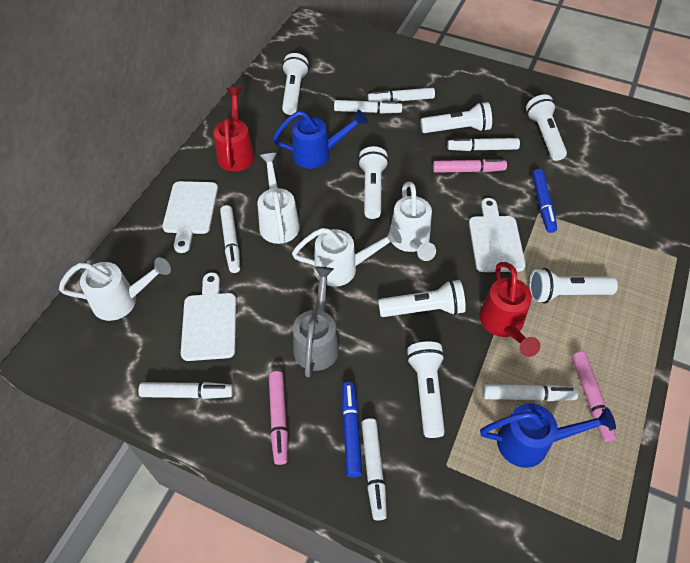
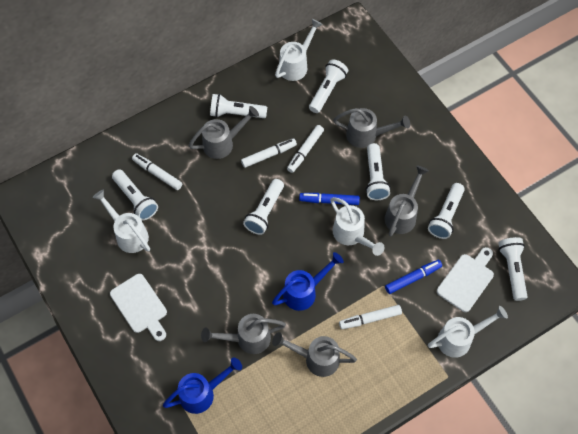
grey watering can: [293,267,339,378] = 1 -> [188,106,259,159] [201,314,286,354] [272,332,357,377] [333,108,410,148] [384,165,429,237] = 5
pink marker: [269,371,288,465] [433,159,507,173] [572,352,616,442] = 3 -> none = 0
red watering can: [214,87,255,172] [479,262,540,357] = 2 -> none = 0
white cutting board: [163,181,218,253] [181,272,236,361] [469,198,526,272] = 3 -> [110,274,167,341] [437,247,494,312] = 2
white marker: [138,382,234,399] [220,205,240,273] [334,100,402,114] [362,418,387,521] [368,88,435,102] [447,138,520,151] [482,384,578,401] = 7 -> [132,153,182,190] [241,138,297,168] [287,125,324,173] [339,305,402,329] = 4

